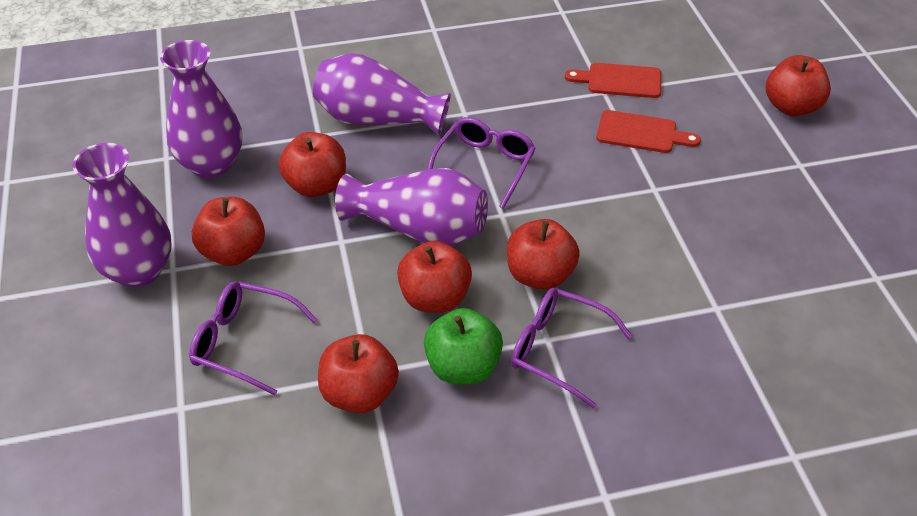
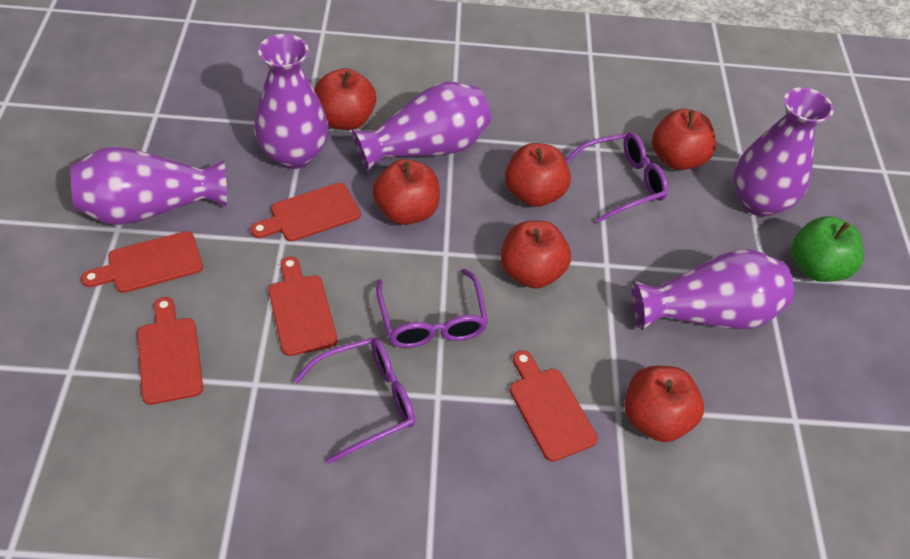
purple vase: [72,143,172,288] [160,40,242,178] [313,53,451,136] [335,168,488,246] = 4 -> [71,146,227,225] [254,34,328,169] [352,81,491,172] [632,250,794,330] [733,87,834,217] = 5
red cutting board: [565,63,661,98] [596,110,701,153] = 2 -> [81,231,203,293] [137,297,203,405] [250,183,361,241] [268,256,337,356] [510,350,598,462] = 5

